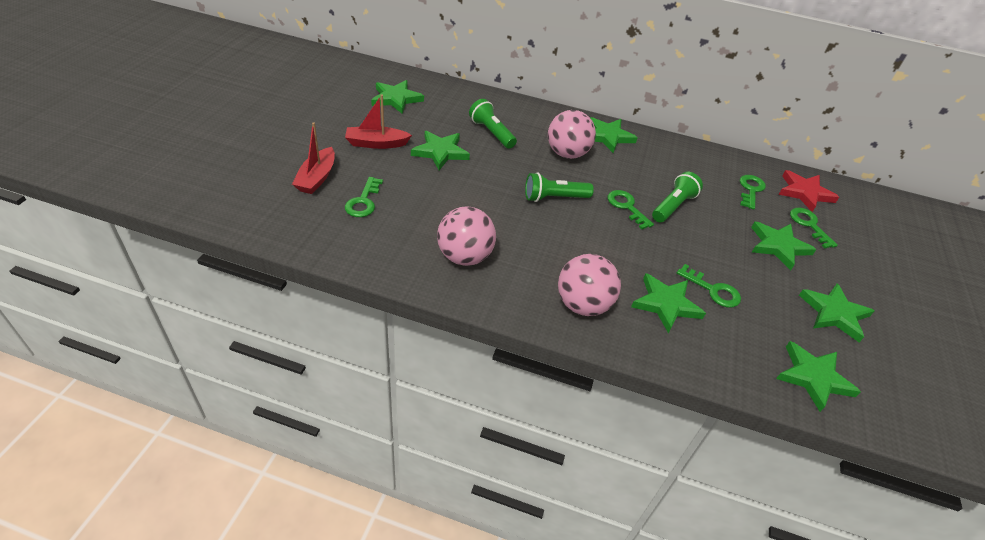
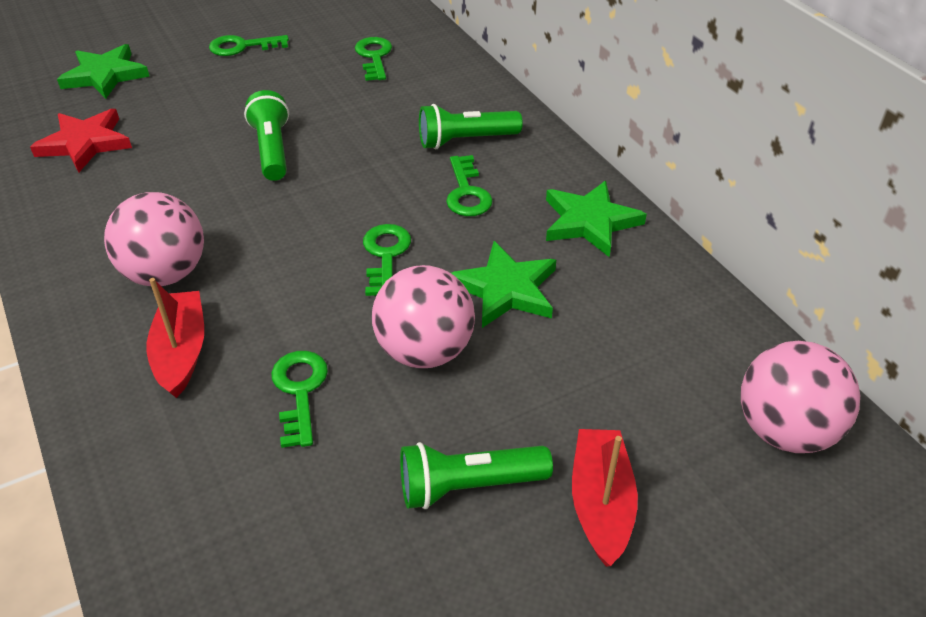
green star: [371,80,424,114] [411,131,470,170] [590,117,638,153] [631,273,706,334] [751,222,816,270] [776,341,861,412] [799,283,874,342] = 7 -> [57,44,150,99] [451,241,556,328] [546,181,647,257] = 3

